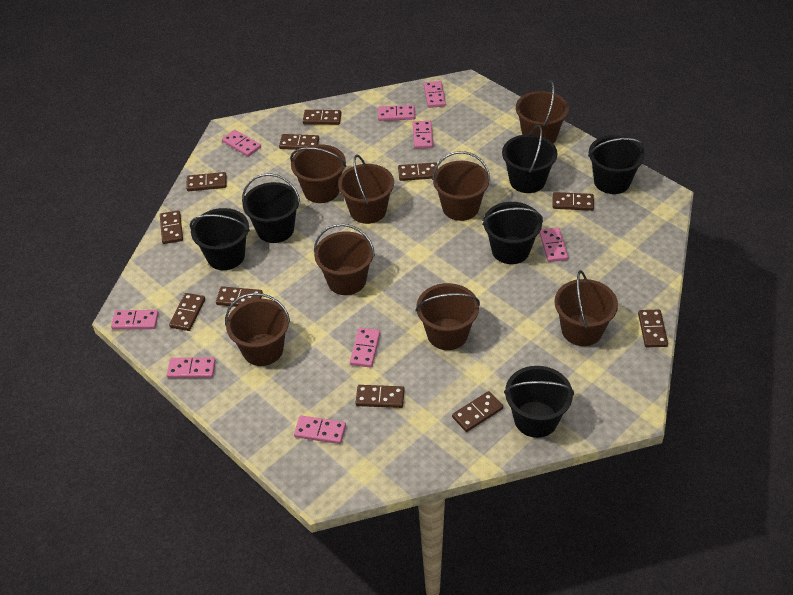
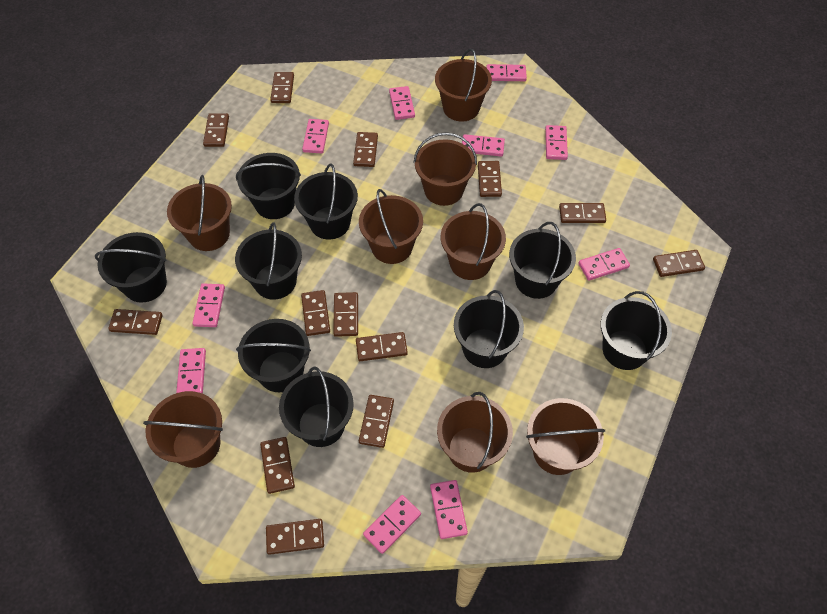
black bucket: [190,208,250,270] [242,173,300,243] [482,202,543,264] [502,125,557,193] [504,366,574,438] [588,135,646,194] = 6 -> [95,232,167,303] [235,222,302,300] [236,153,301,219] [236,319,311,392] [279,367,354,447] [294,163,358,239] [454,290,524,368] [509,222,576,299] [601,291,672,370] = 9
brown domino: [160,210,183,244] [169,293,205,331] [186,172,226,191] [216,286,263,307] [279,134,319,150] [303,110,341,125] [355,385,405,408] [398,162,438,181] [452,391,503,432] [552,192,594,211] [638,310,668,347] = 11 -> [108,309,163,335] [203,113,229,147] [260,437,295,494] [266,519,324,555] [270,72,294,103] [301,290,330,336] [333,292,358,337] [353,132,378,167] [356,332,408,361] [359,395,394,448] [478,161,502,197] [559,203,606,223] [653,250,705,277] = 13
pink domino: [111,310,159,330] [167,357,216,378] [222,130,261,157] [294,415,346,444] [350,328,380,368] [378,105,415,121] [412,121,434,149] [424,81,446,108] [539,228,569,262] = 9 -> [176,348,206,394] [192,284,225,327] [302,119,329,153] [363,495,421,554] [389,86,415,120] [430,480,468,539] [462,134,505,157] [486,64,527,81] [545,125,568,160] [578,248,630,281] = 10

